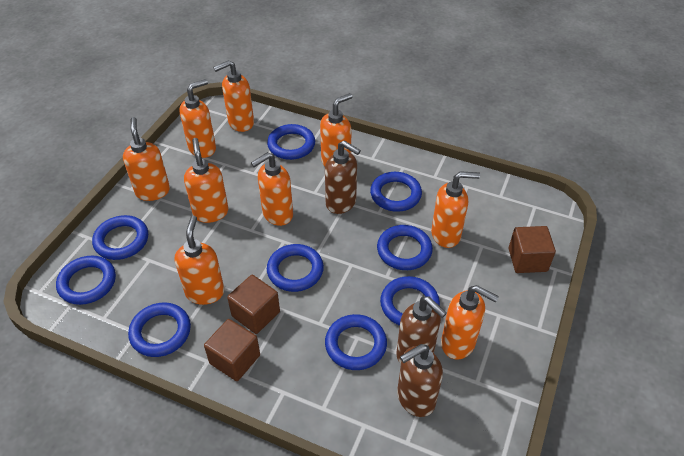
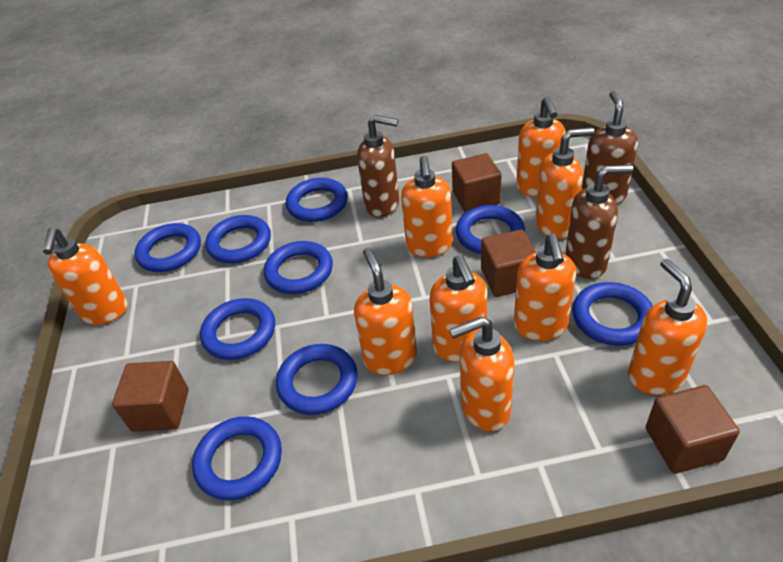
brown cube: [204,319,260,381] [227,275,280,334] [509,226,556,273] = 3 -> [112,361,189,432] [452,153,502,212] [481,229,536,297] [646,385,740,474] = 4

